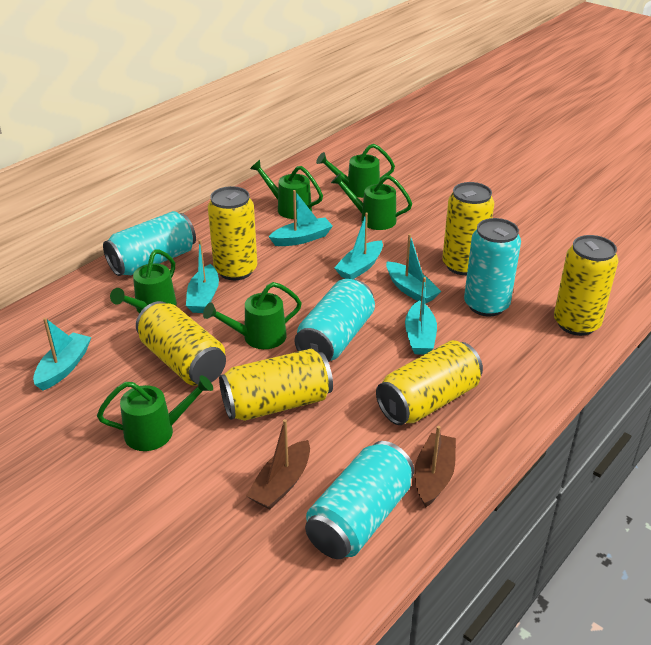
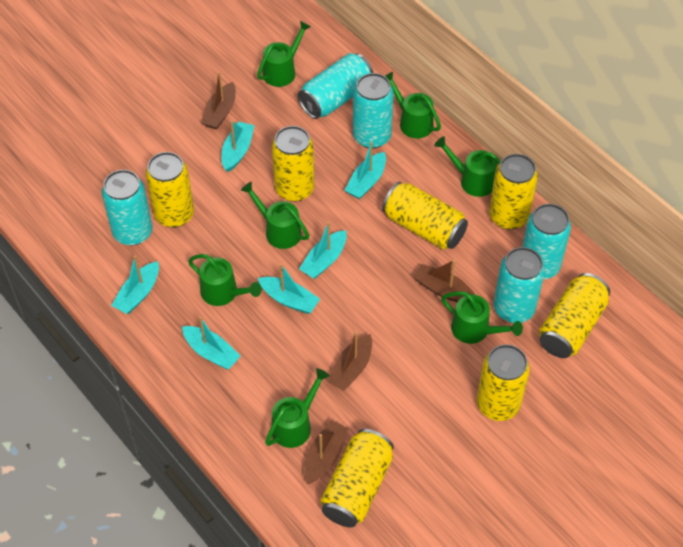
brown boat: [246,419,310,509] [414,426,456,508] = 2 -> [201,71,236,130] [304,420,349,484] [327,331,372,391] [413,260,475,302] = 4
green watering can: [97,375,213,451] [110,250,177,313] [203,282,302,349] [250,160,323,219] [316,144,395,198] [331,173,412,230] = 6 -> [188,254,262,306] [241,182,309,249] [257,21,311,87] [265,368,330,448] [385,72,441,138] [434,136,501,197] [441,291,523,344] = 7
turquoise can: [103,211,196,276] [295,279,375,362] [305,441,414,559] [464,218,521,316] = 4 -> [102,170,153,246] [298,53,373,119] [353,73,394,149] [494,247,545,323] [522,204,571,279] = 5
yellow can: [136,301,226,386] [208,186,257,280] [219,349,333,421] [376,340,483,425] [442,182,494,275] [554,235,618,336] = 6 -> [146,152,194,228] [272,126,315,202] [320,429,394,527] [382,182,468,249] [476,344,530,421] [489,154,538,230] [539,273,610,358] = 7

